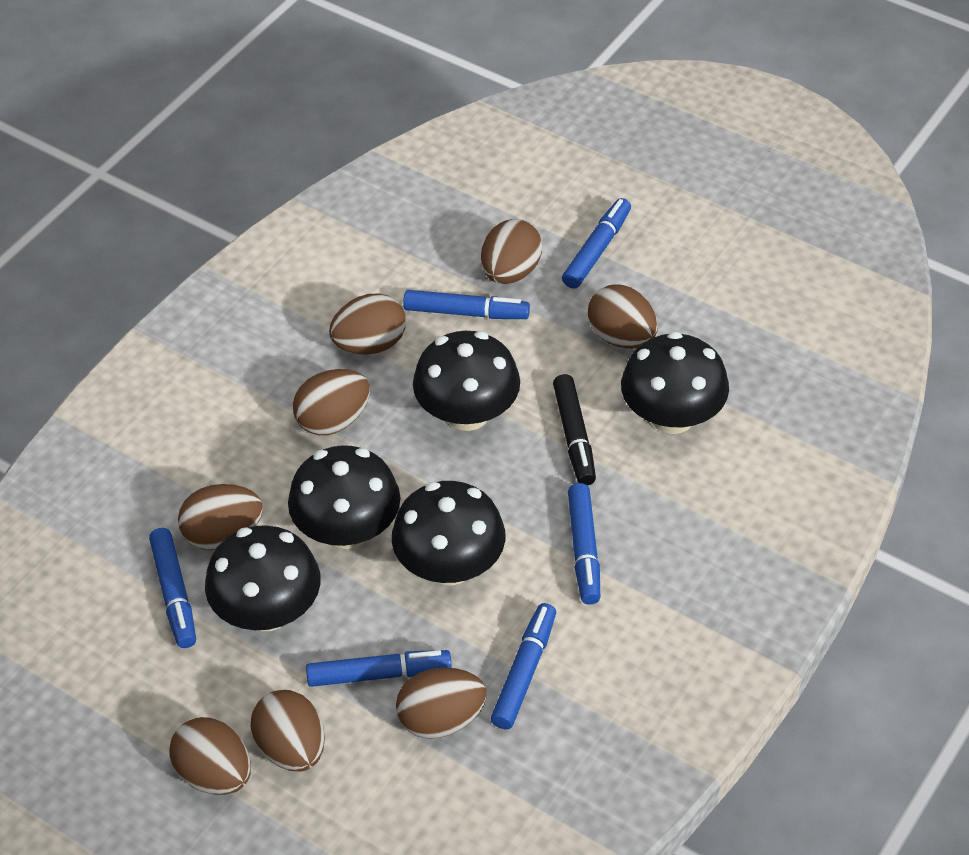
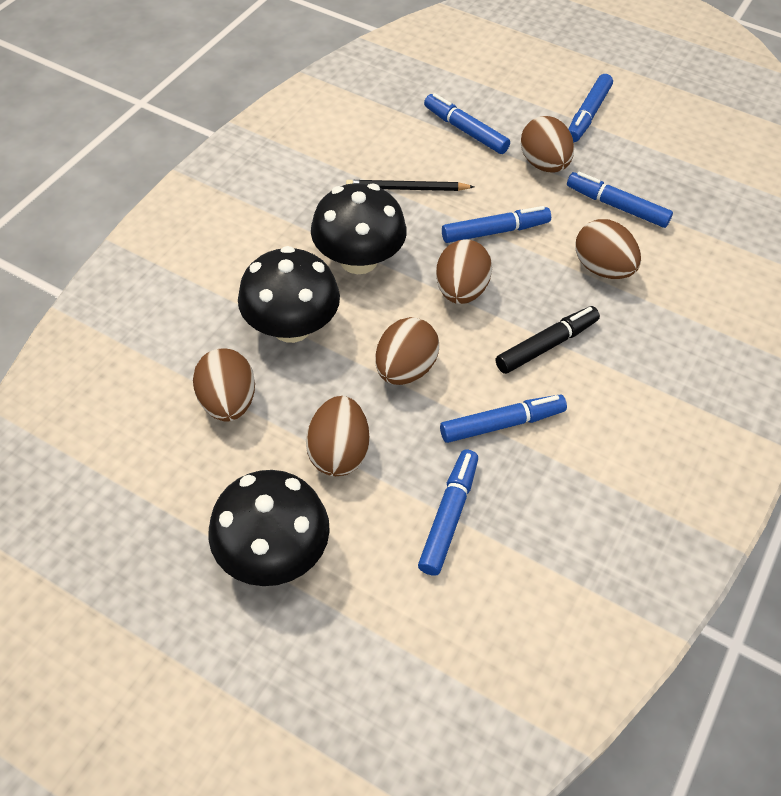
black mushroom: [205,525,321,631] [288,445,401,549] [392,481,505,585] [413,331,520,431] [621,331,729,434] = 5 -> [208,470,330,586] [238,246,340,343] [311,183,407,274] = 3
black pencil: none = 0 -> [346,180,474,191] = 1
brown egg: [169,717,251,795] [178,484,263,550] [250,690,325,771] [293,369,370,435] [329,294,406,354] [396,668,487,739] [481,219,542,284] [588,284,658,349] = 8 -> [193,348,255,422] [306,396,369,476] [375,317,439,385] [436,239,492,304] [521,116,574,173] [575,219,641,279] = 6

